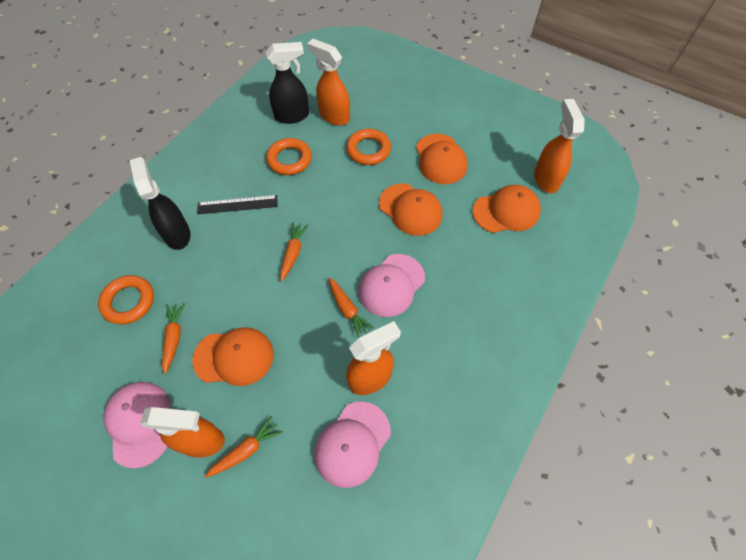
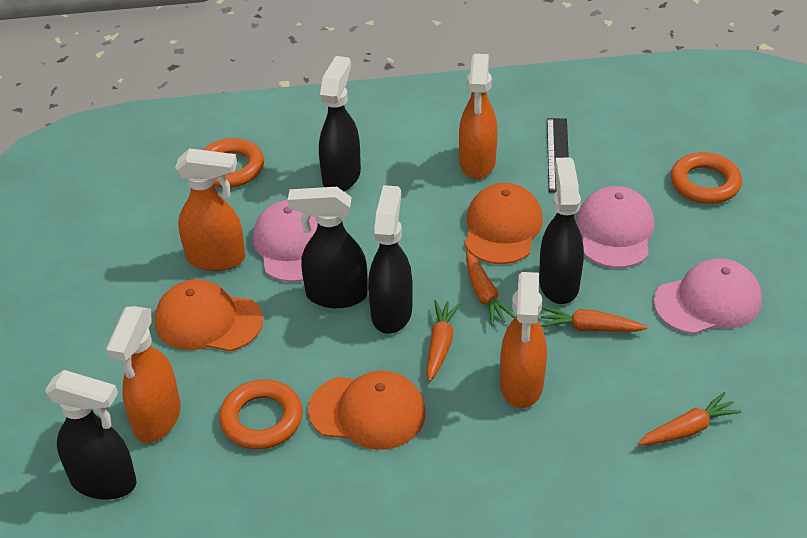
black spray bottle: [130,157,190,250] [266,42,309,124] = 2 -> [45,370,136,500] [288,187,368,308] [319,56,361,191] [368,185,413,334] [539,157,584,304] = 5
orange cap: [193,327,274,386] [379,183,442,236] [416,134,468,184] [472,185,541,233] = 4 -> [155,279,263,352] [308,371,426,450] [465,183,543,264] = 3

